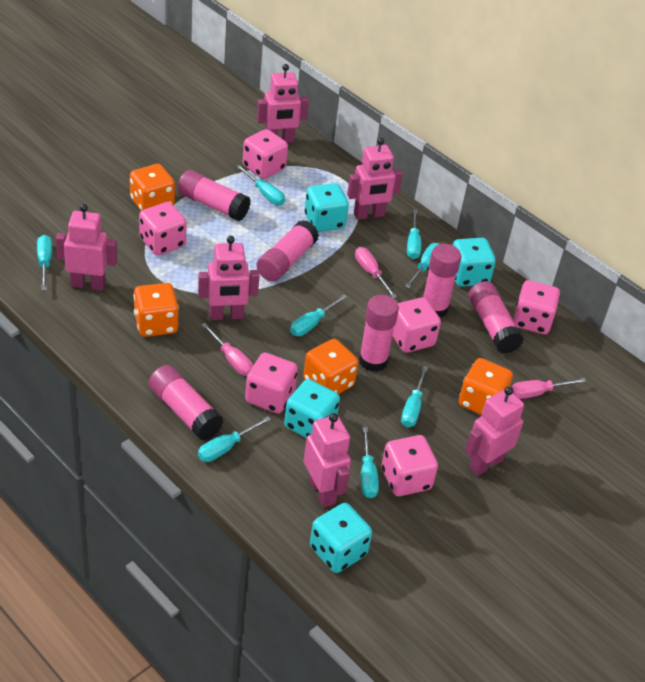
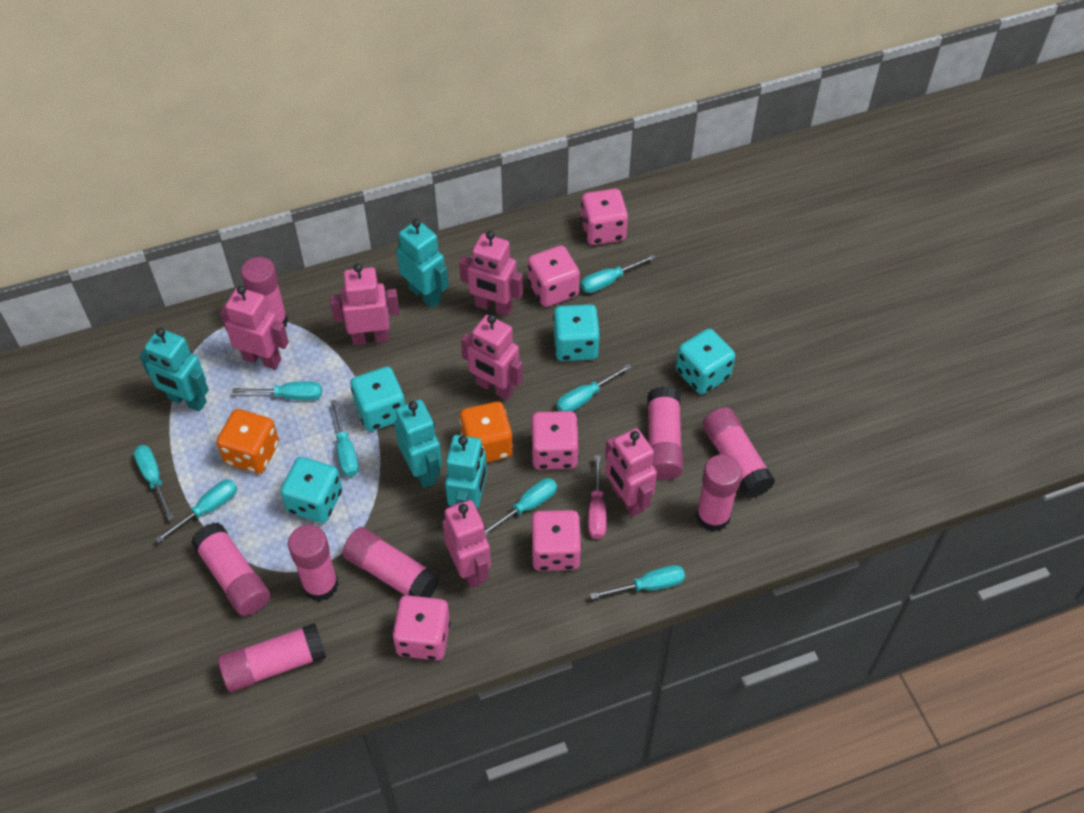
orange dice: [130,164,175,211] [133,283,179,337] [303,339,358,394] [459,358,513,415] = 4 -> [217,409,279,474] [460,402,513,463] = 2
pink dice: [139,202,187,256] [243,129,288,179] [245,352,298,414] [381,435,438,496] [392,297,441,353] [513,280,560,334] = 6 -> [392,595,450,660] [528,245,580,307] [531,411,579,470] [531,510,582,571] [581,189,628,245] = 5
pink glue stick: [149,365,223,440] [178,170,251,221] [256,220,319,281] [359,295,399,372] [423,244,461,318] [468,281,524,354] = 6 -> [191,522,270,616] [218,623,326,692] [241,257,288,327] [288,525,339,601] [342,527,440,598] [647,386,683,480] [696,454,742,532] [702,407,775,499] = 8
pink screwdriver: [201,323,253,376] [355,247,397,298] [511,378,586,399] = 3 -> [588,455,607,539] = 1
turquoise robot: none = 0 -> [139,328,209,412] [395,400,442,488] [396,219,449,308] [445,435,487,509] = 4

